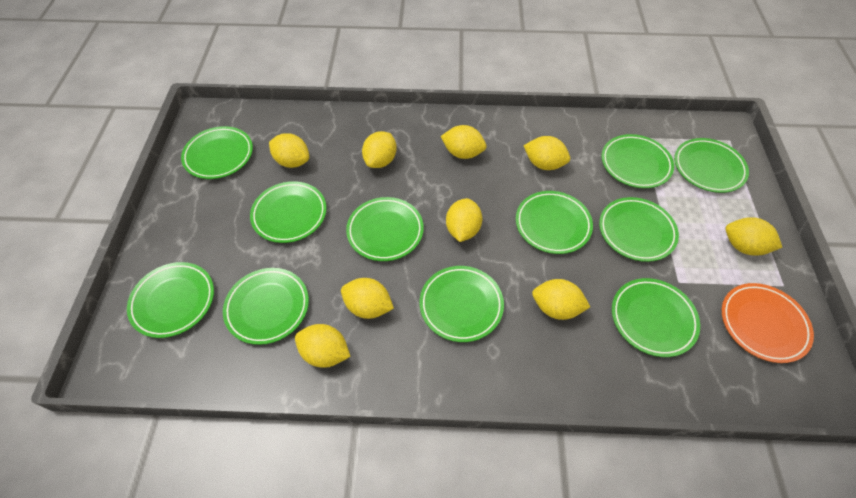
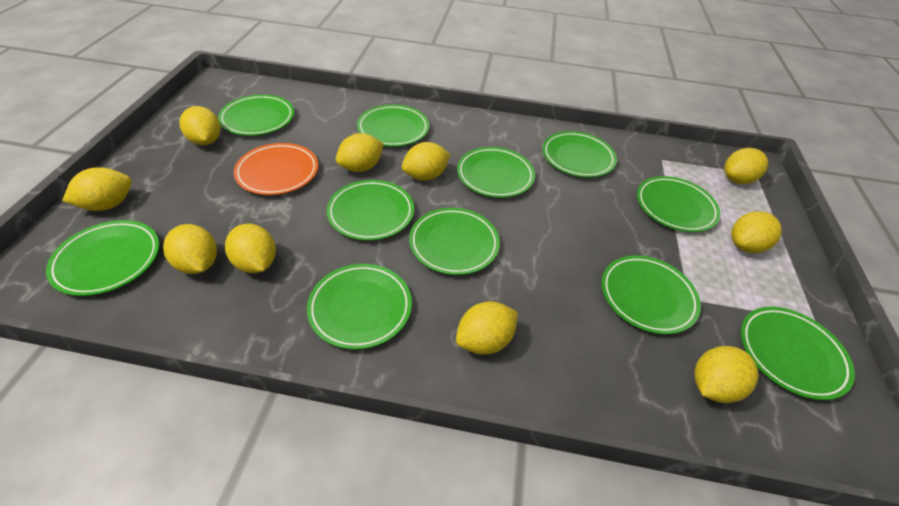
yellow lemon: [269,133,309,168] [295,324,351,368] [341,278,394,319] [362,131,397,168] [441,125,486,159] [446,198,483,242] [523,136,570,170] [532,279,590,320] [725,217,783,256] = 9 -> [62,167,132,211] [163,224,217,274] [179,106,220,145] [225,224,276,273] [336,133,384,172] [402,142,450,181] [456,301,518,354] [694,346,758,403] [724,148,768,184] [731,211,782,253] = 10

